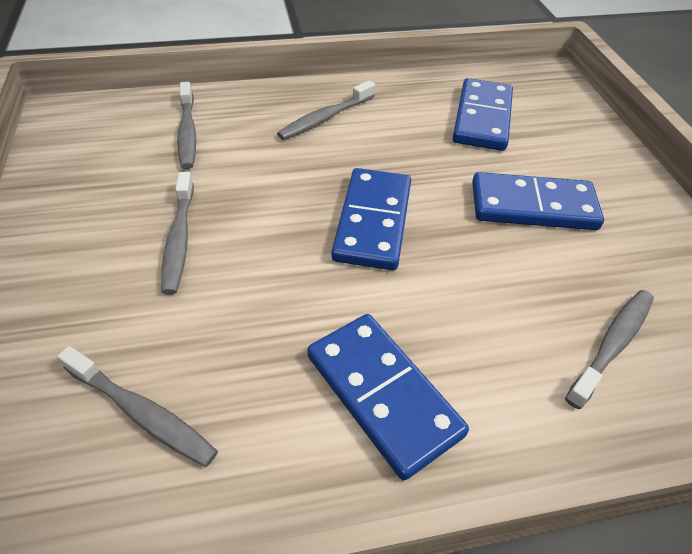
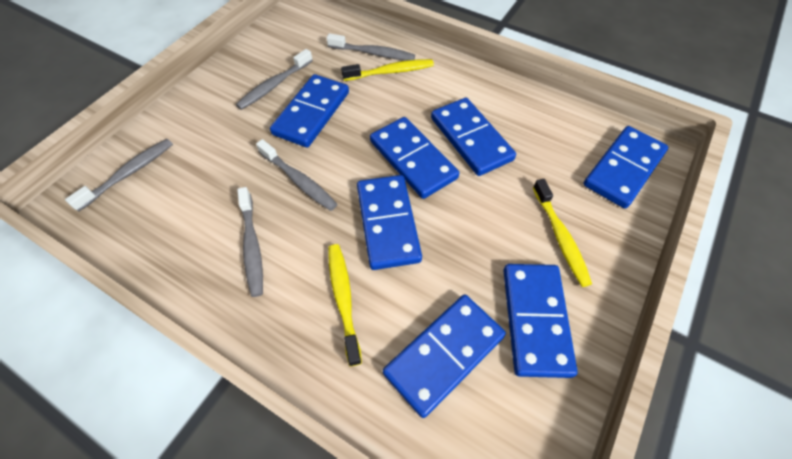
blue domino: [307,314,469,480] [332,168,411,270] [453,78,513,151] [472,172,604,230] = 4 -> [270,74,349,147] [357,175,422,270] [370,117,459,199] [383,295,506,418] [431,98,516,176] [503,264,578,378] [583,126,668,209] = 7
yellow toothbrush: none = 0 -> [328,244,362,366] [341,59,434,81] [533,179,592,287] = 3

